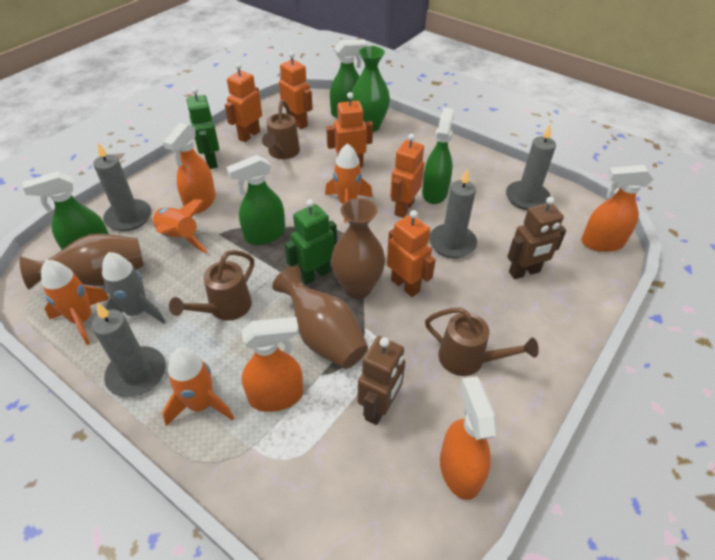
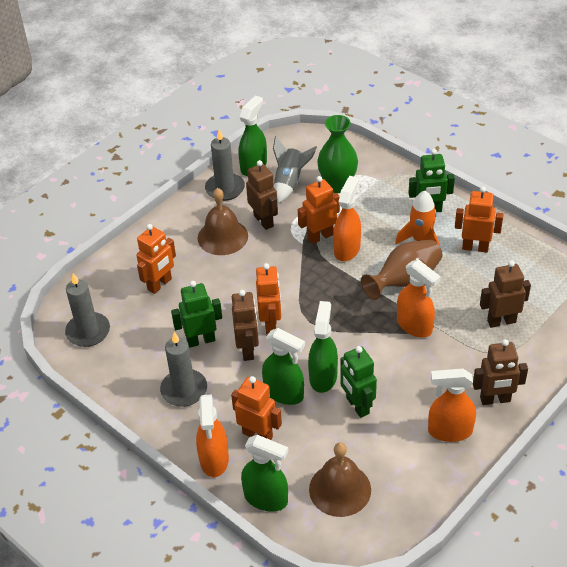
brown bell: none = 0 -> [198,188,248,255] [309,443,371,517] = 2
brown robot: [358,336,405,425] [507,197,566,279] = 2 -> [232,290,259,361] [246,160,278,230] [473,339,528,405] [480,260,531,328] = 4
brown vase: [19,234,144,290] [272,266,368,369] [331,198,385,299] = 3 -> [361,239,442,300] = 1
brown watering can: [169,250,254,321] [262,100,300,159] [425,307,539,376] = 3 -> none = 0
green robot: [186,87,219,169] [284,199,337,285] = 2 -> [171,281,222,348] [340,346,377,418] [408,149,455,212] = 3
grey candle: [92,303,166,397] [93,143,151,231] [429,169,477,258] [506,124,556,210] = 4 -> [65,273,110,347] [160,332,207,407] [205,129,245,201] = 3
orange rocket: [41,260,109,345] [152,199,208,253] [162,348,234,426] [325,143,373,223] = 4 -> [395,190,440,246] = 1

